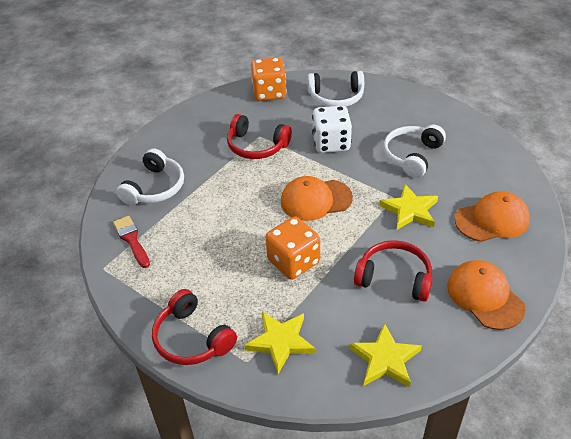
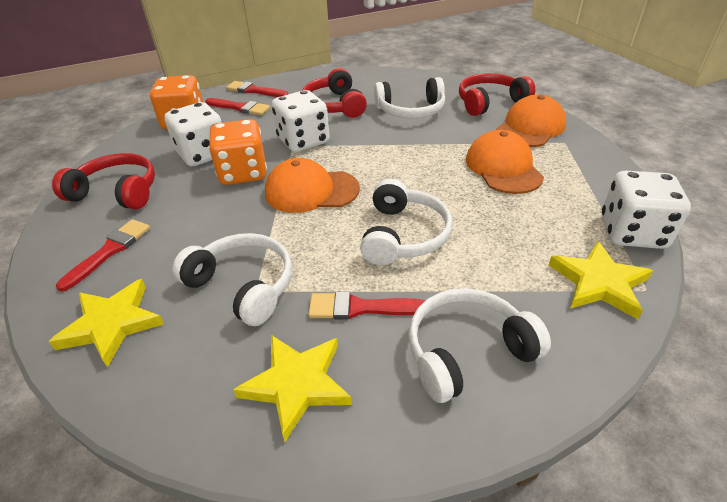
red brush: [113,216,150,268] = 1 -> [56,219,150,292] [205,98,270,115] [226,81,288,97] [308,292,426,319] = 4
white dice: [312,106,352,153] = 1 -> [165,102,223,166] [272,90,330,152] [602,171,691,249] = 3
white headphones: [116,148,184,205] [307,71,364,107] [383,125,446,178] = 3 -> [172,233,292,326] [360,179,452,265] [374,77,445,118] [408,288,551,403] = 4

